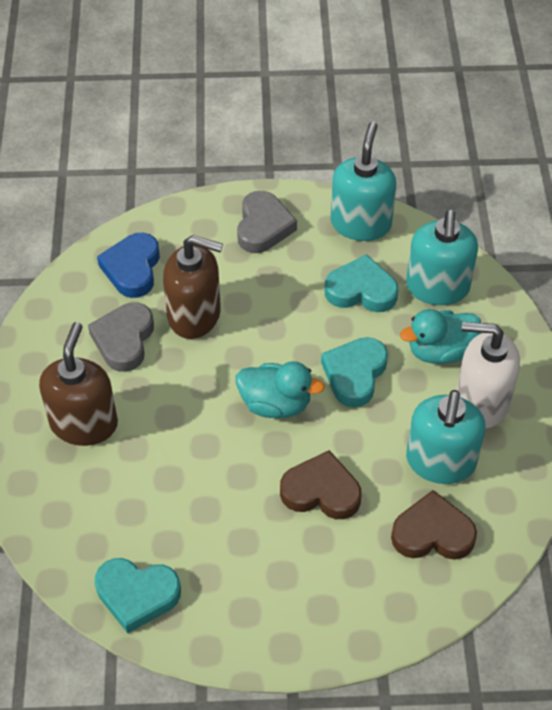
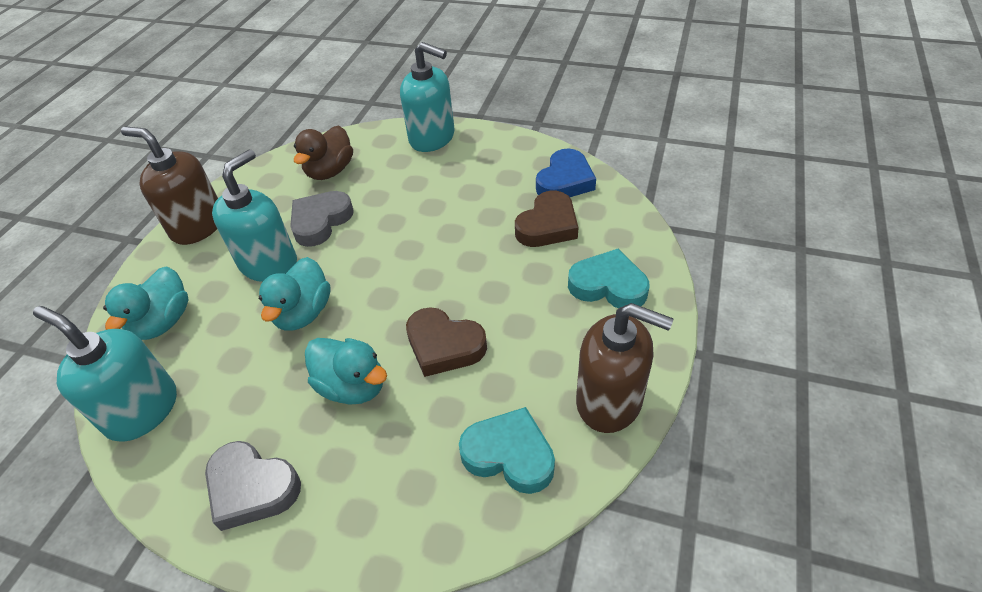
brown duck: none = 0 -> [294,126,353,180] = 1
turquoise duck: [236,361,325,418] [400,309,481,364] = 2 -> [103,266,189,340] [259,257,331,331] [305,338,387,405] = 3
turquoise heart: [95,558,181,633] [321,337,388,407] [325,254,399,312] = 3 -> [459,407,555,494] [568,249,649,308] = 2
white soap dispenser: [456,322,520,428] = 1 -> none = 0

